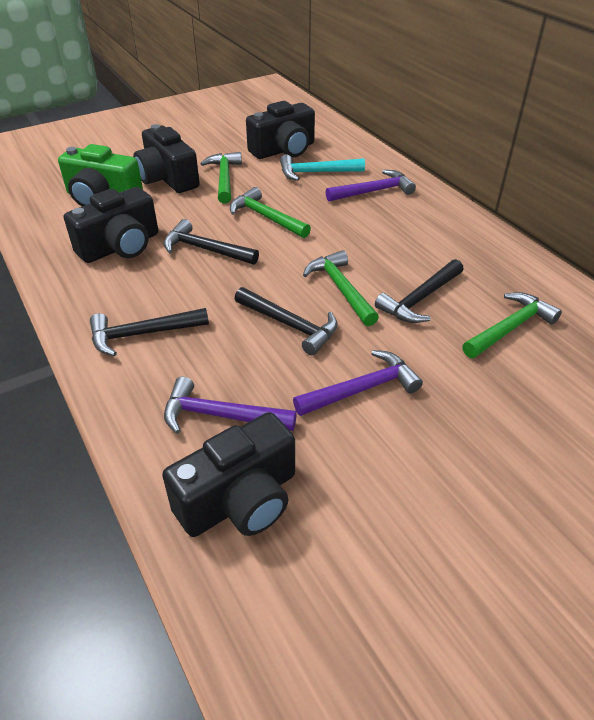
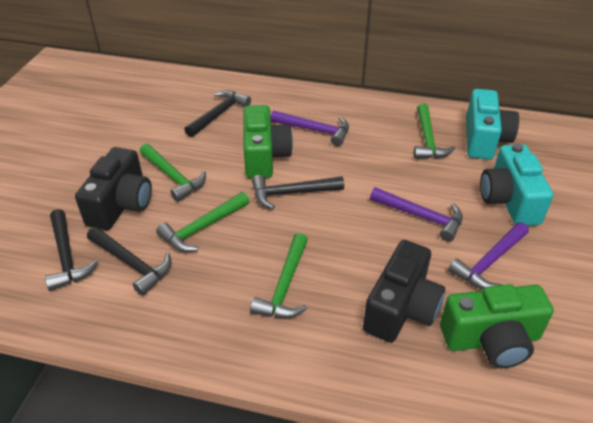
black camera: [64,187,158,263] [133,124,200,193] [162,412,295,537] [246,101,315,159] = 4 -> [75,147,152,230] [363,240,445,343] = 2
green camera: [58,144,143,206] = 1 -> [244,105,293,178] [440,284,554,368] = 2
turquoise camera: none = 0 -> [466,89,519,160] [480,143,553,226] = 2
turquoise hammer: [280,154,365,181] = 1 -> none = 0

